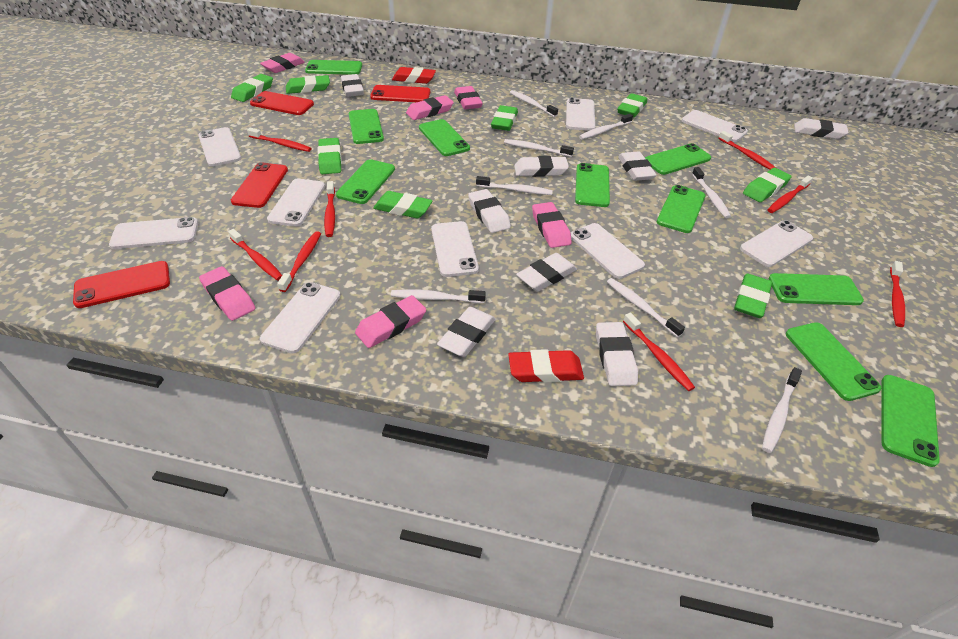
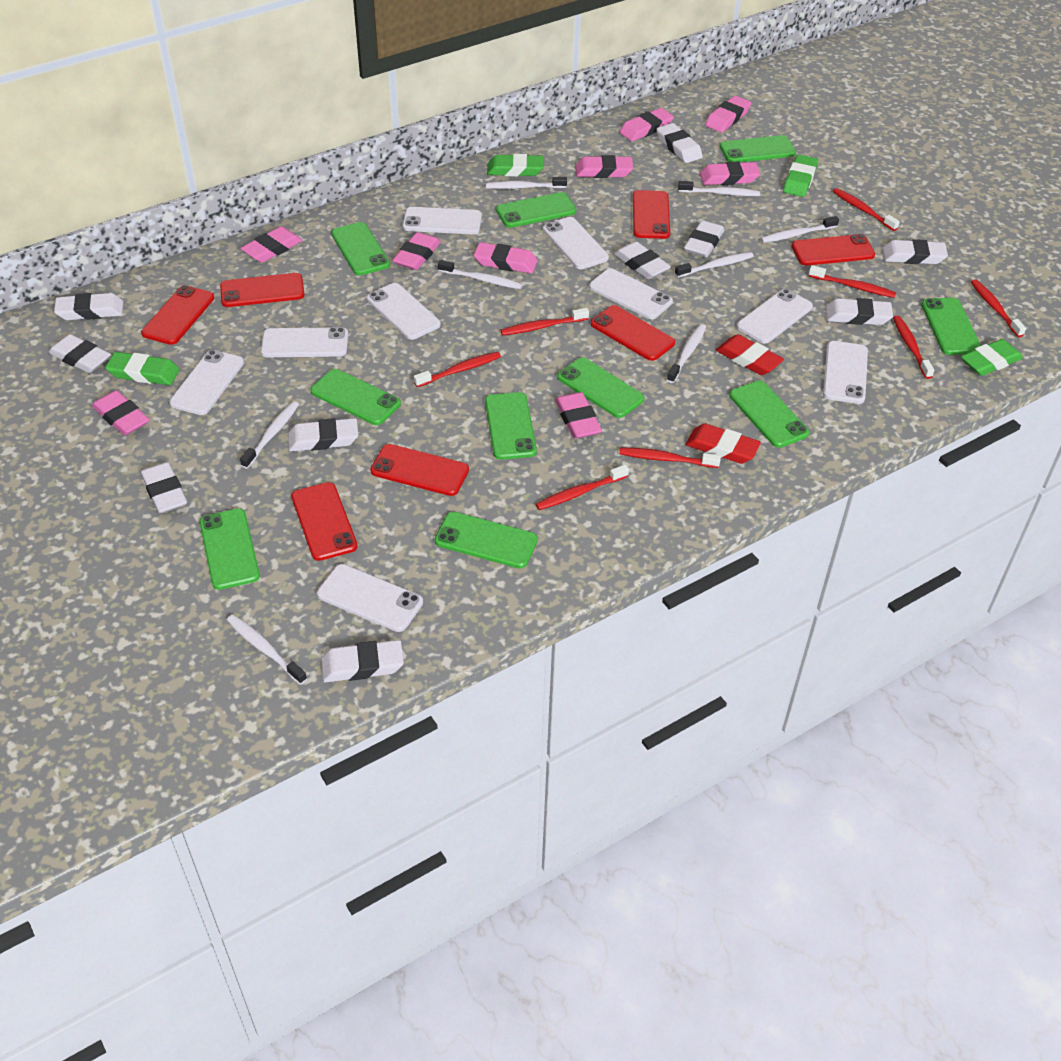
green eraser: [231,74,273,102] [286,75,330,94] [318,138,342,174] [373,191,433,218] [491,105,518,131] [617,93,647,117] [734,273,772,318] [743,168,792,202] = 8 -> [105,352,179,385] [487,154,544,177] [783,155,818,197] [961,339,1023,376] = 4
pink eraser: [199,266,255,321] [260,53,305,73] [355,295,426,348] [406,95,454,120] [454,86,483,110] [532,202,572,248] = 6 -> [92,390,150,436] [240,226,303,263] [392,232,441,270] [474,242,538,273] [555,392,602,439] [576,155,633,178] [619,108,674,141] [700,161,760,185] [705,96,751,132] = 9
red phone: [73,261,170,308] [231,162,288,208] [250,91,314,115] [370,85,430,102] = 4 -> [141,285,214,345] [220,273,305,307] [291,482,358,561] [370,444,469,496] [591,305,675,361] [633,190,670,239] [792,234,875,266] = 7
white eraser: [341,74,364,97] [437,307,495,357] [468,189,511,233] [514,156,569,177] [516,253,577,291] [596,322,638,386] [618,151,657,181] [794,118,849,139] = 8 -> [48,334,111,373] [54,293,123,320] [141,462,187,513] [288,418,358,451] [321,640,404,682] [614,241,671,279] [657,123,703,163] [684,220,724,257] [826,298,893,325] [883,239,948,264] = 10

